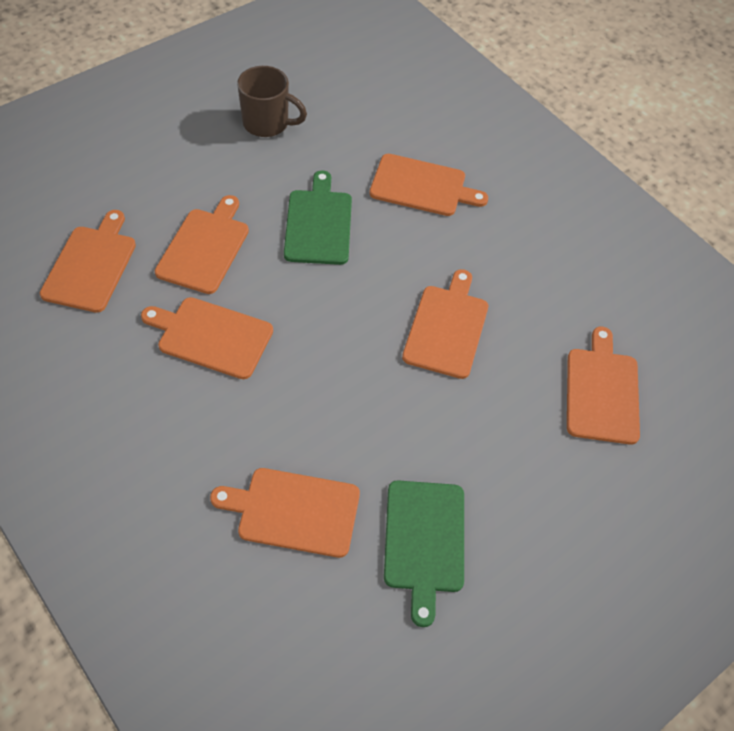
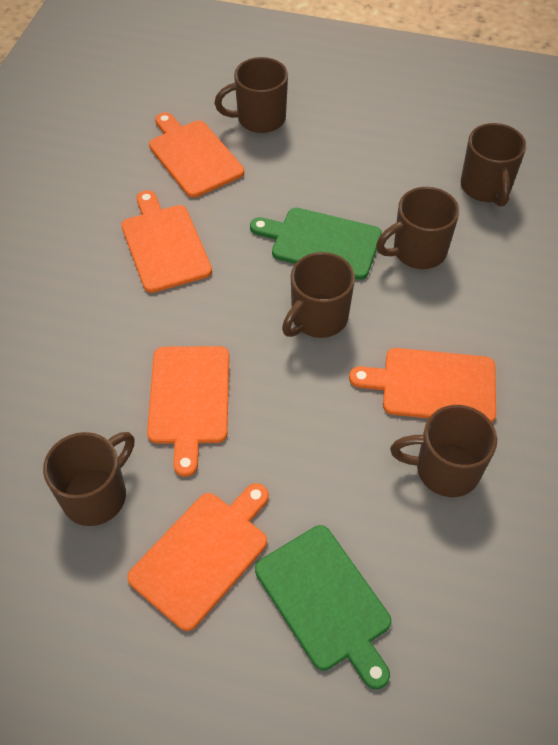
brown mug: [237,66,307,137] = 1 -> [43,432,135,526] [214,57,288,133] [282,252,355,338] [376,187,459,269] [390,405,497,497] [461,123,526,207] = 6
orange cutting board: [40,210,136,313] [141,297,273,379] [155,195,249,294] [210,468,360,558] [370,154,488,216] [402,269,488,379] [567,327,640,445] = 7 -> [121,190,212,293] [127,483,269,631] [147,346,229,477] [149,112,244,198] [349,348,496,423] = 5

